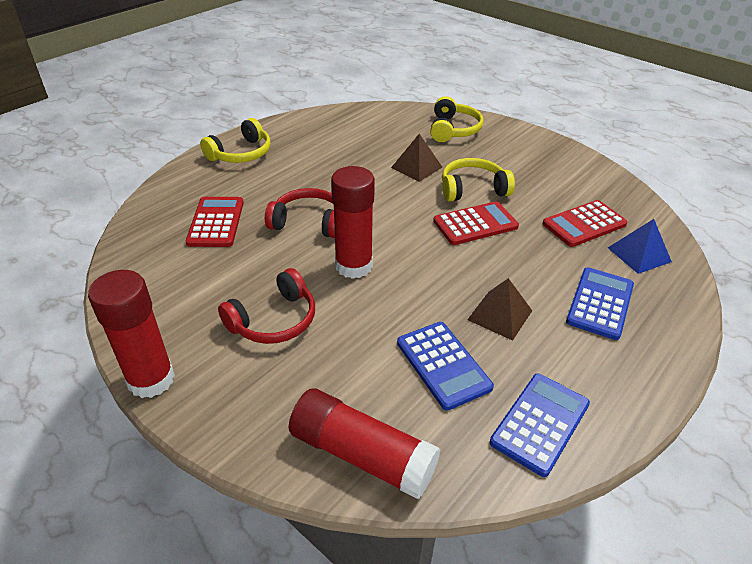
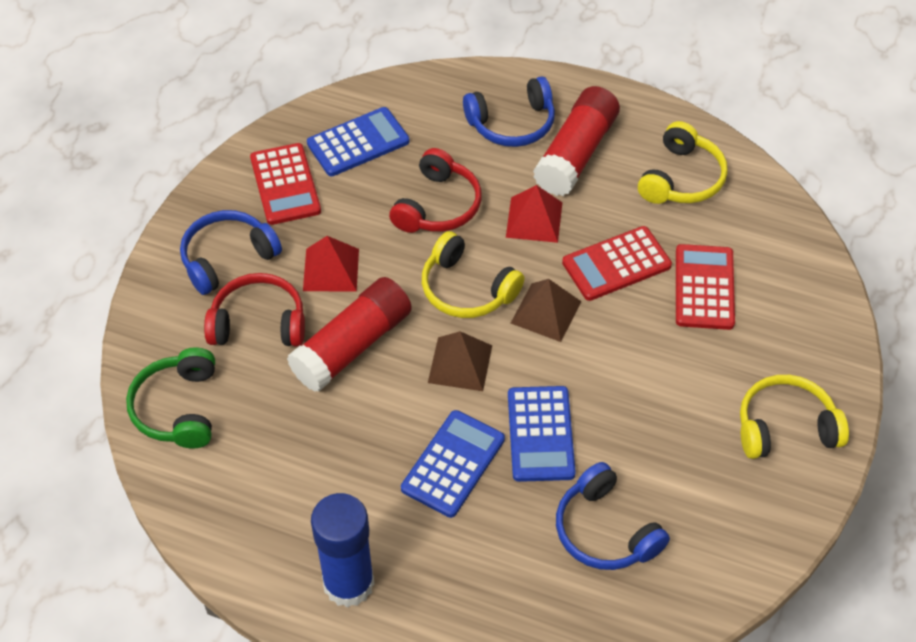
blue glue stick: none = 0 -> [311,493,375,608] = 1
blue headphones: none = 0 -> [180,210,282,295] [463,76,555,147] [556,462,670,570] = 3
blue pyramid: [608,219,672,274] = 1 -> none = 0
green headphones: none = 0 -> [126,347,215,449] = 1
red glue stick: [88,270,175,398] [289,388,440,500] [331,166,375,279] = 3 -> [287,277,412,392] [533,86,620,196] = 2
red pyramid: none = 0 -> [303,236,359,291] [506,185,562,243] = 2

